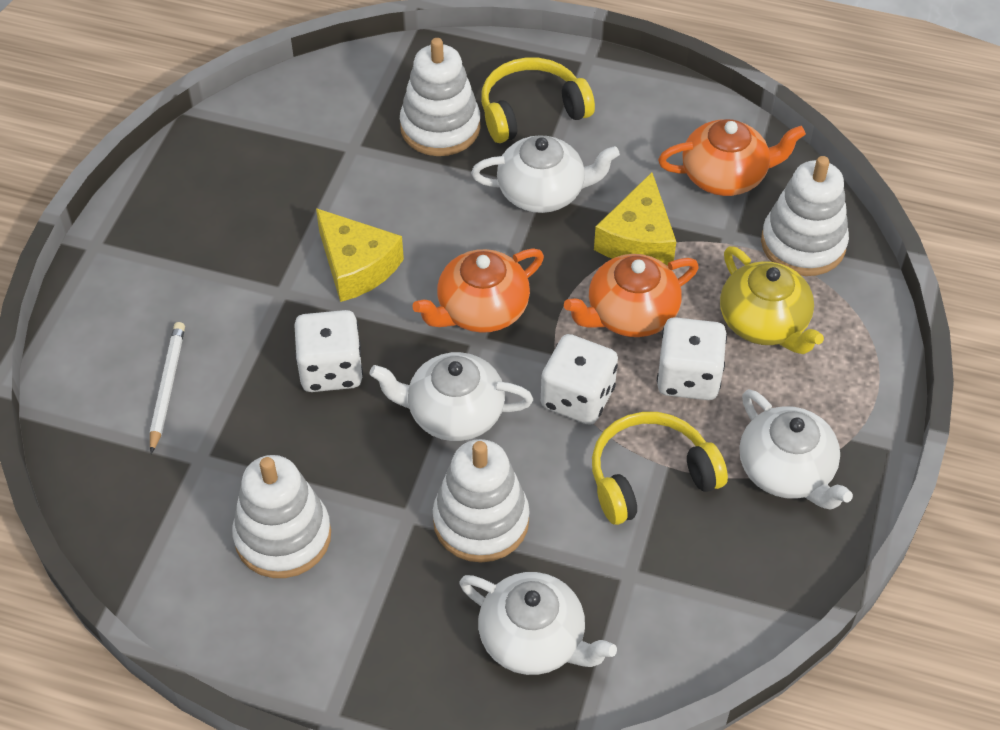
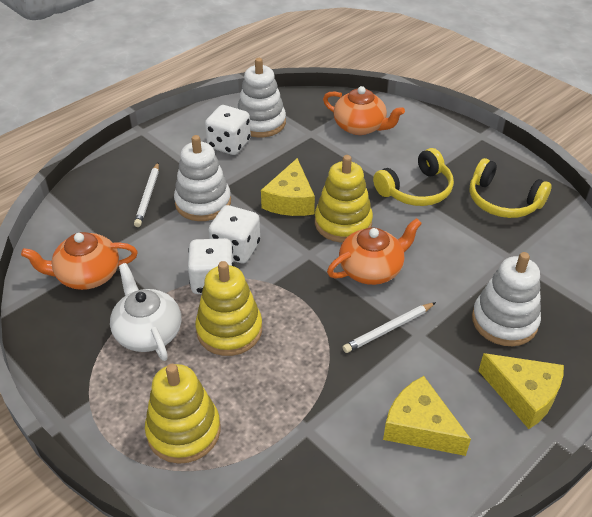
white pencil: [150,322,185,454] = 1 -> [134,163,159,227] [343,302,436,353] = 2
white stacking toy: [232,455,331,578] [400,38,481,156] [433,439,530,563] [761,156,849,276] = 4 -> [174,135,231,221] [238,58,286,137] [472,252,541,346] = 3
white teapot: [369,352,533,441] [459,572,617,675] [471,135,620,213] [740,389,853,510] = 4 -> [110,263,181,361] = 1
yellow cheese: [316,208,404,302] [594,172,676,266] = 2 -> [261,158,315,216] [383,376,471,456] [479,353,564,429] = 3
yellow stacking toy: none = 0 -> [145,364,221,464] [195,261,262,356] [315,155,373,243] = 3
yellow teapot: [720,246,824,354] = 1 -> none = 0

